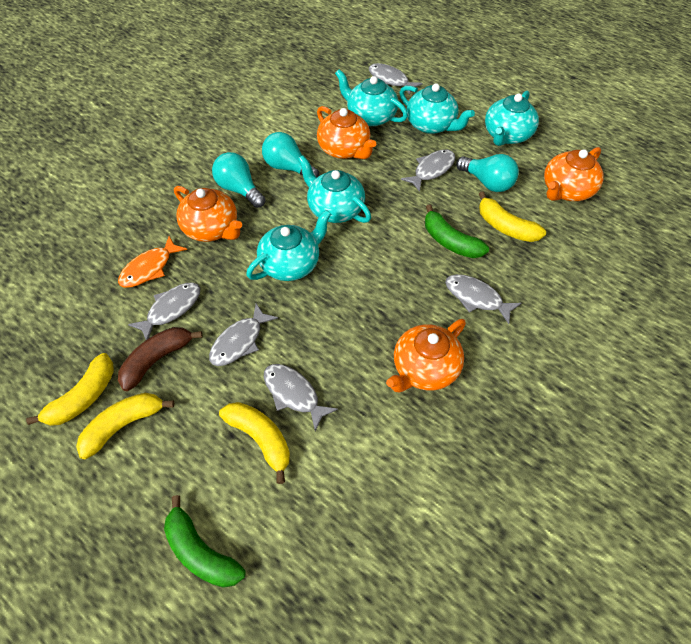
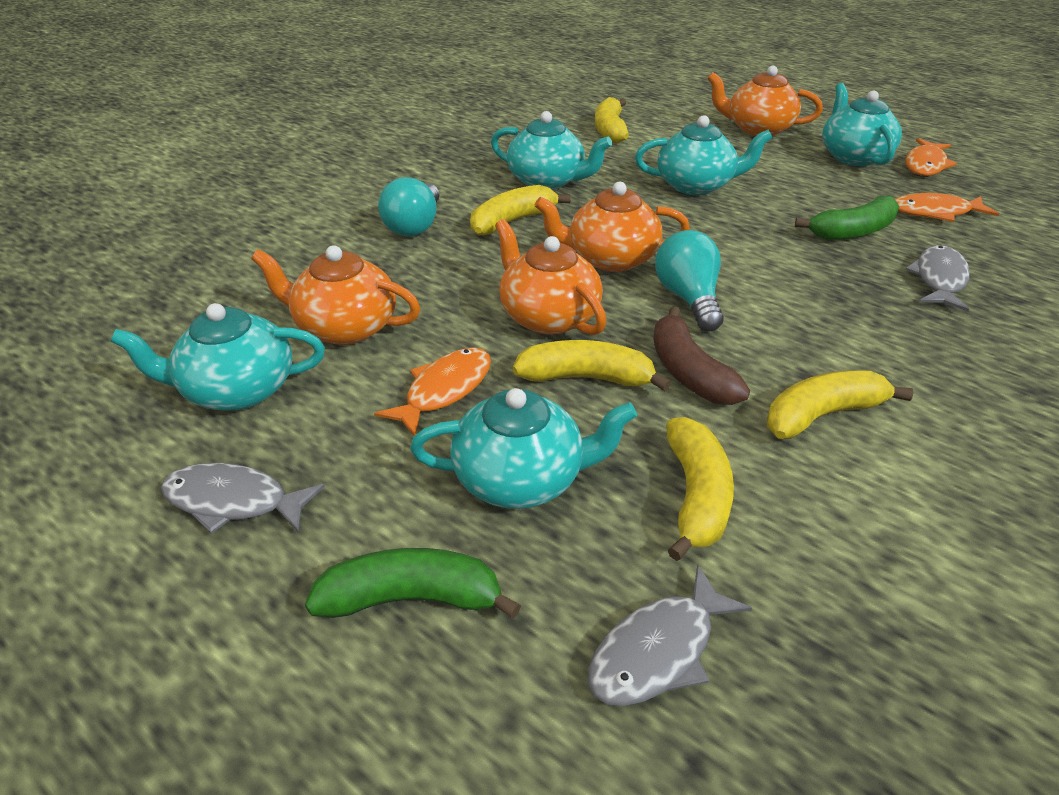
grey fish: [128,283,200,340] [209,304,278,366] [264,364,338,431] [369,63,423,95] [401,150,455,192] [445,274,521,324] = 6 -> [161,463,325,534] [588,565,752,706] [905,245,970,311] = 3
orange fish: [118,236,187,288] = 1 -> [374,347,491,436] [895,193,999,222] [905,138,957,176] = 3
turquoise light bulb: [212,152,266,208] [262,132,319,177] [456,154,519,192] = 3 -> [378,177,439,236] [655,230,724,331] = 2
yellow banana: [26,353,114,426] [76,393,175,459] [219,402,290,484] [479,191,546,242] = 4 -> [470,185,570,236] [513,340,671,391] [595,97,629,143] [666,417,734,561] [767,371,914,439] = 5

